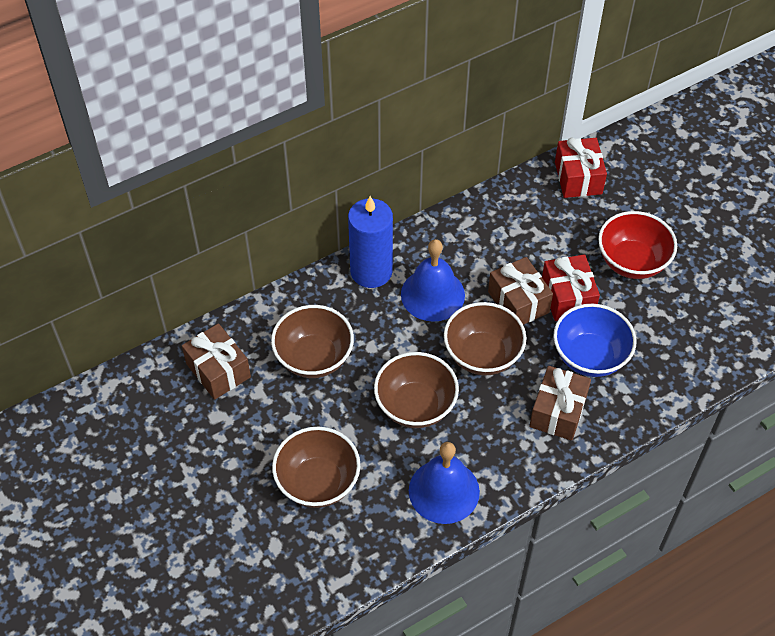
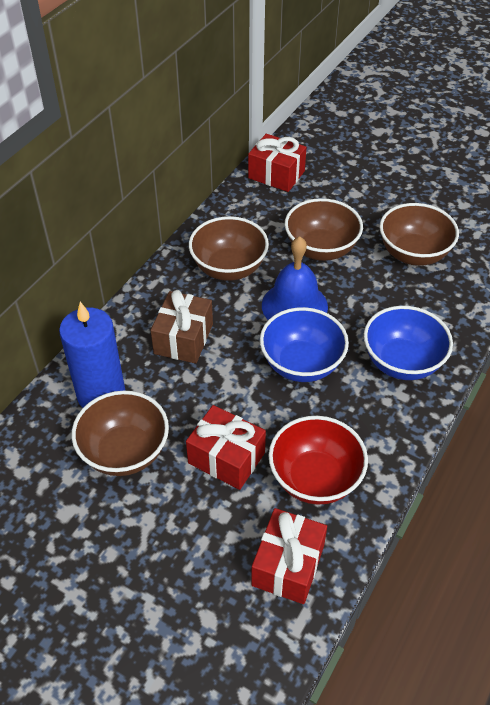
blue bell: [401,239,465,322] [409,442,480,524] = 2 -> [262,236,328,320] = 1
blue bowl: [553,304,636,377] = 1 -> [260,307,349,382] [364,306,453,380] = 2
brown gift: [182,323,251,400] [488,257,553,325] [529,366,591,441] = 3 -> [151,290,213,364] = 1
red gift: [542,254,600,321] [555,138,607,198] = 2 -> [186,405,266,490] [248,134,307,192] [251,508,327,604] = 3

